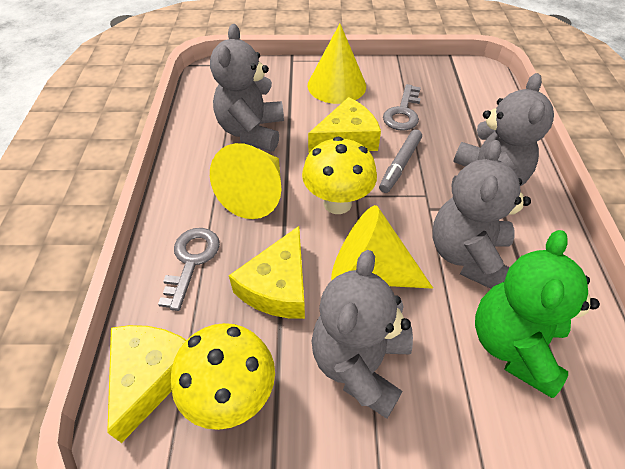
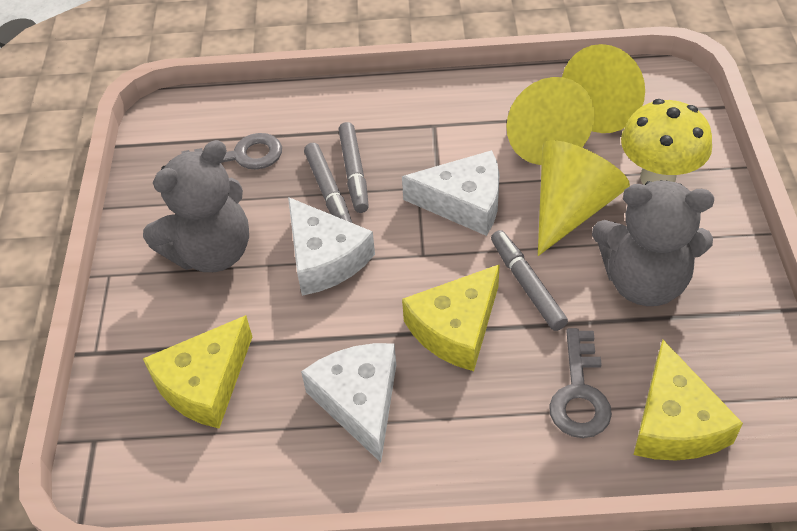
green teddy bear: [475,230,600,398] = 1 -> none = 0
grey marker: [379,129,422,193] = 1 -> [304,143,352,223] [339,122,369,213] [491,230,568,331] = 3
grey teddy bear: [210,24,284,151] [312,250,413,419] [433,140,531,289] [452,73,554,194] = 4 -> [143,140,249,272] [592,180,714,306] = 2
white cheese: none = 0 -> [288,197,375,296] [301,343,396,462] [402,150,500,236] = 3
yellow mushroom: [171,323,275,430] [302,137,377,214] = 2 -> [621,99,712,185] = 1

